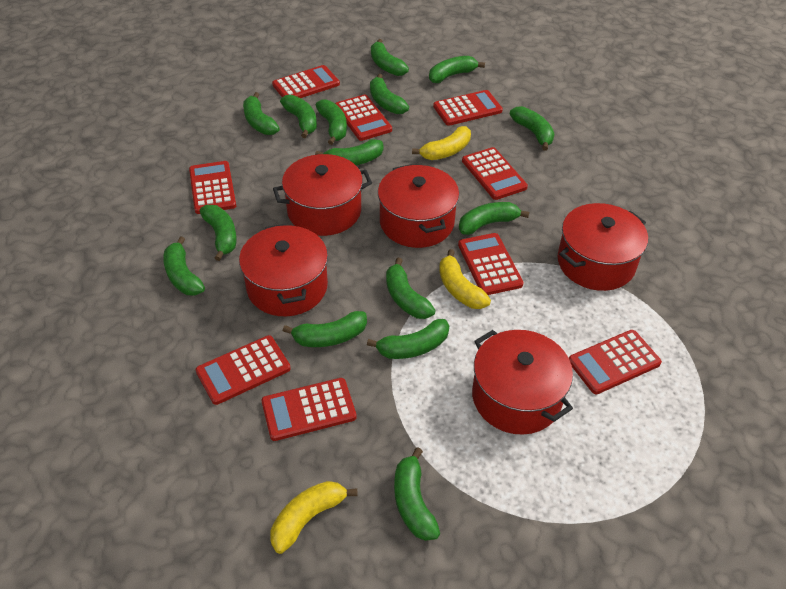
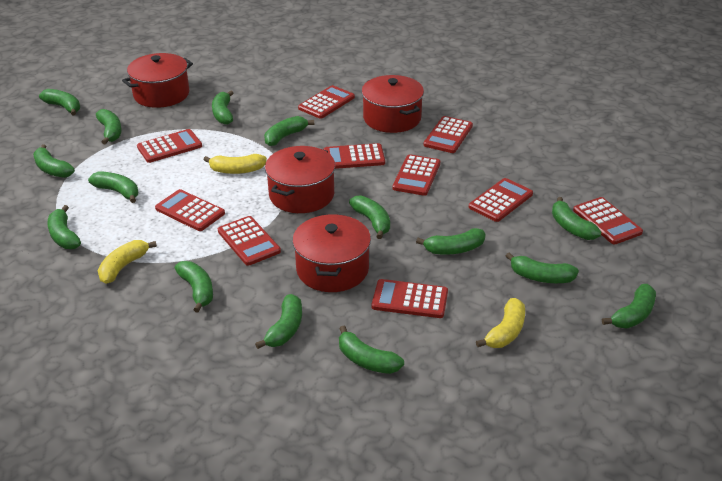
red calculator: [189,161,236,214] [195,335,291,405] [261,378,357,441] [272,65,340,98] [335,95,392,141] [433,90,503,126] [458,233,524,295] [462,147,528,200] [569,330,662,394] = 9 -> [137,129,202,163] [155,189,225,231] [218,216,281,266] [298,85,355,119] [324,143,385,169] [372,279,448,318] [392,154,440,196] [424,116,473,153] [469,178,533,222] [573,197,643,244] = 10
red pot: [239,224,328,316] [273,154,372,236] [378,164,459,248] [472,330,573,435] [558,203,648,291] = 5 -> [122,53,193,108] [265,146,335,213] [292,214,371,292] [362,75,424,133] = 4

